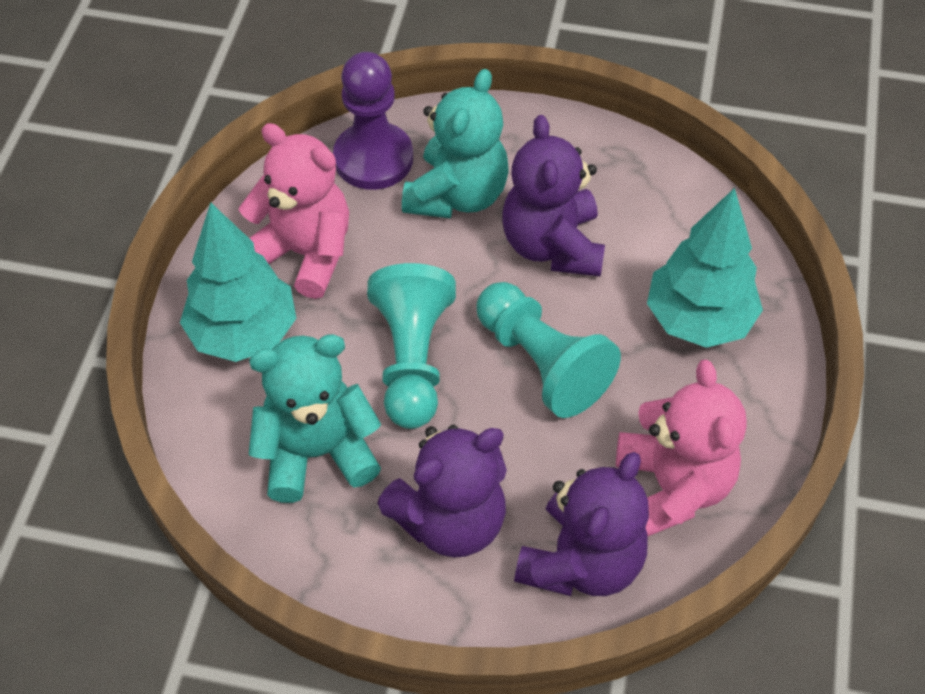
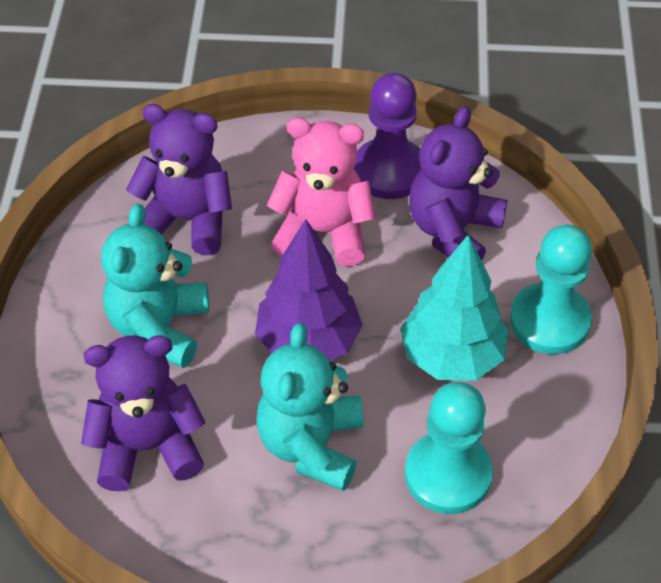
pink teddy bear: [239,123,349,299] [616,360,747,537] = 2 -> [266,118,376,267] = 1
purple tree: none = 0 -> [255,219,363,361] = 1
turquoise tree: [180,202,297,362] [647,188,763,348] = 2 -> [400,234,509,381] = 1

